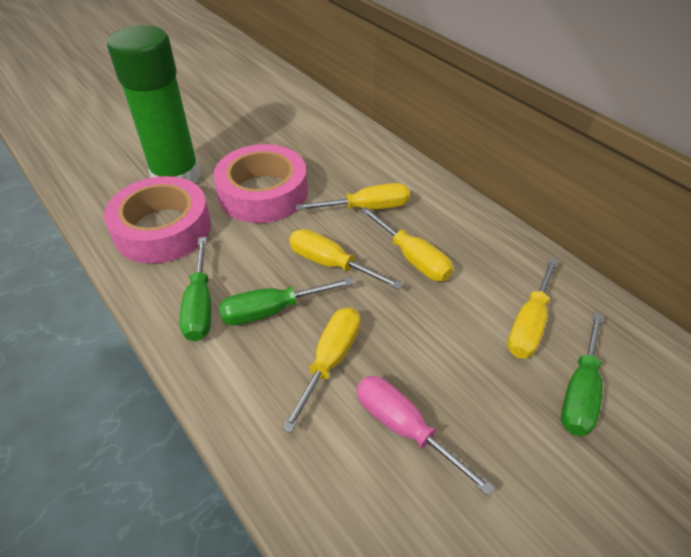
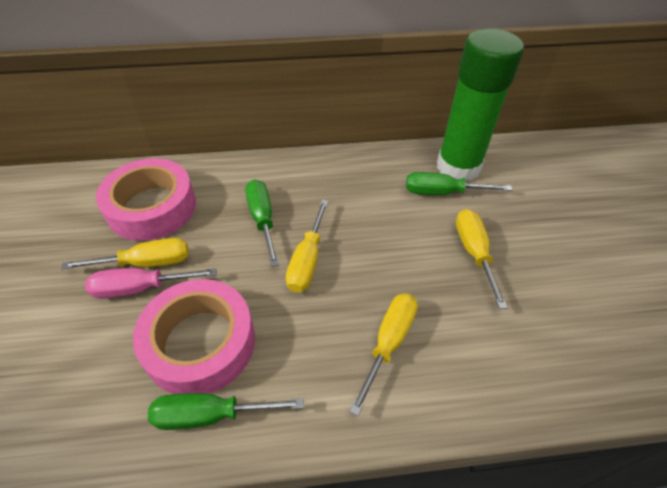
yellow screwdriver: [282,308,361,433] [289,229,403,290] [296,183,410,211] [360,207,453,281] [507,257,559,359] = 5 -> [61,238,189,269] [286,200,329,293] [349,293,418,416] [456,209,508,309] = 4

